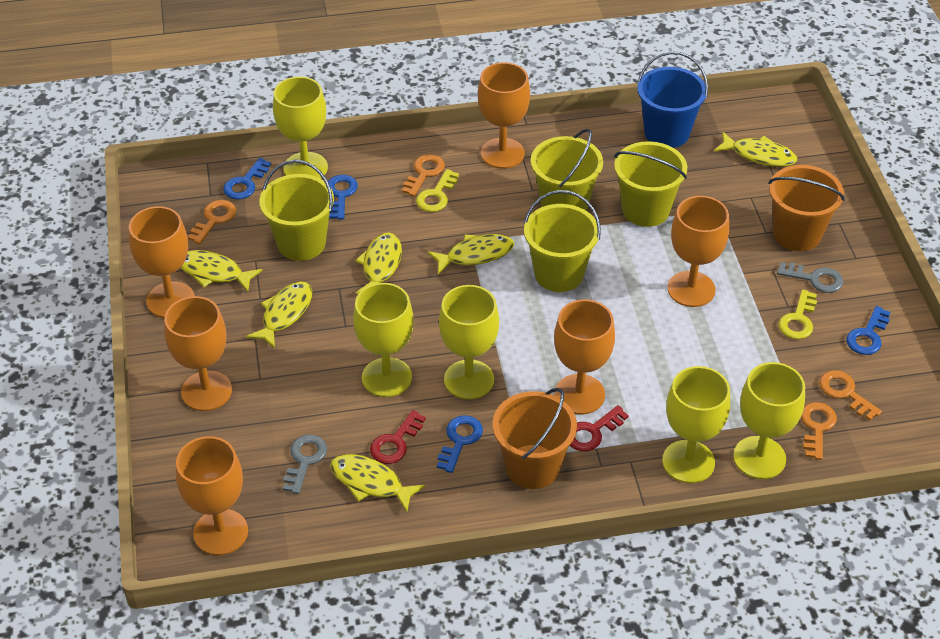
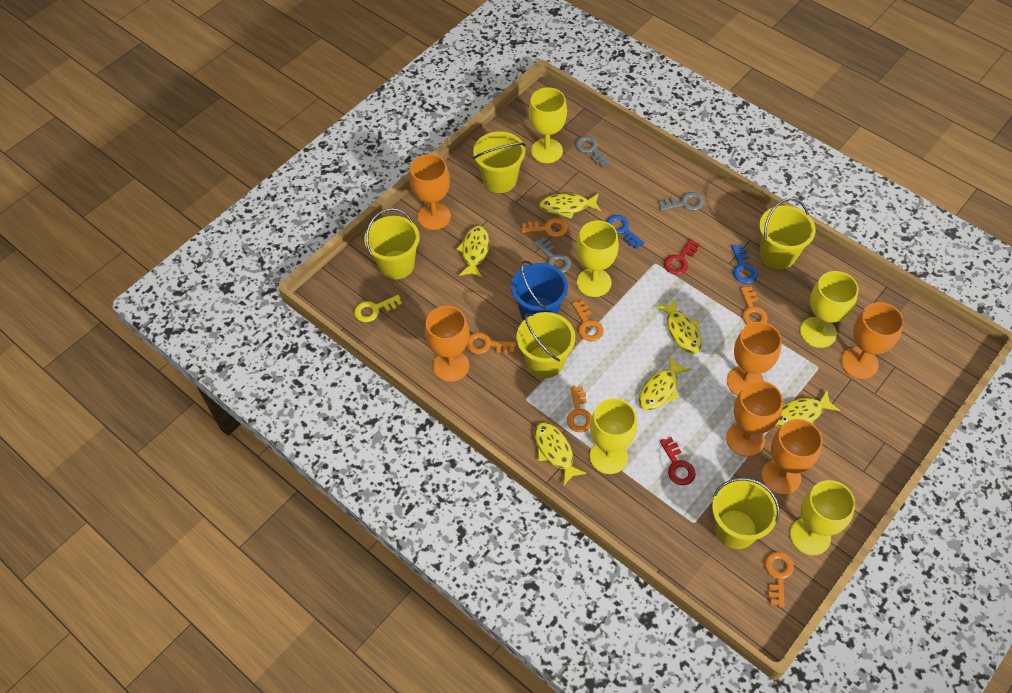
blue key: [223,158,271,200] [328,175,358,219] [437,415,483,473] [846,306,890,355] = 4 -> [606,215,644,249] [731,244,758,284] = 2
grey key: [283,435,327,494] [777,262,843,293] = 2 -> [534,238,571,273] [575,136,610,167] [658,192,704,211] = 3
orange bucket: [493,388,577,489] [768,165,845,251] = 2 -> none = 0
orange key: [188,200,236,244] [402,154,445,197] [801,402,837,460] [819,370,882,420] = 4 -> [466,332,516,354] [521,218,568,237] [567,386,592,432] [572,300,604,341] [740,286,768,325] [765,552,794,607] = 6
yellow bucket: [259,160,334,261] [524,190,601,292] [531,129,603,211] [614,141,687,227] = 4 -> [364,208,420,279] [473,131,525,193] [517,312,575,378] [712,478,780,549] [759,198,816,269] = 5
yellow key: [416,169,459,212] [778,289,817,339] = 2 -> [354,295,402,322] = 1

